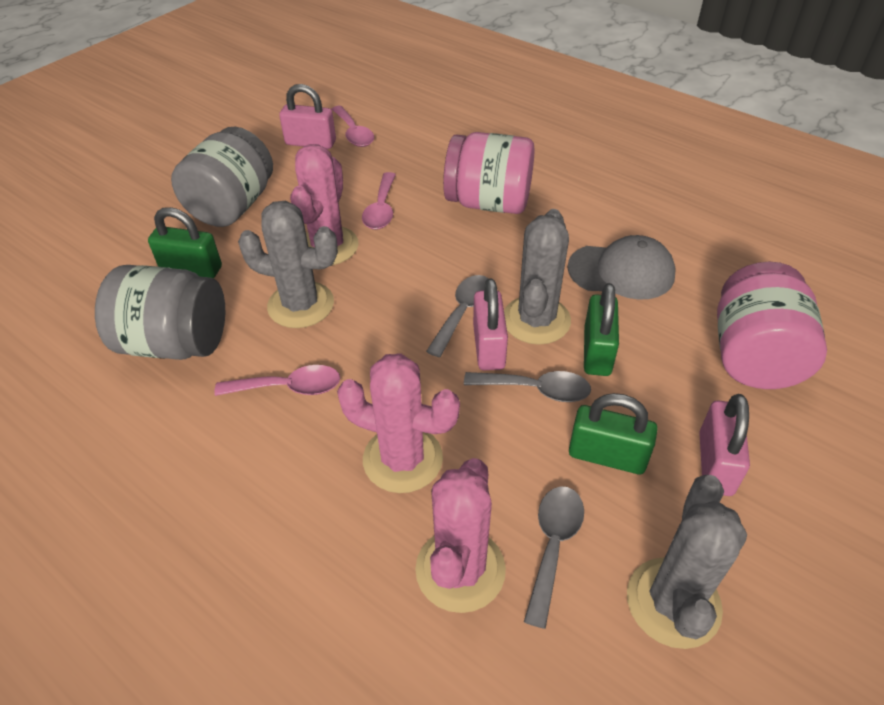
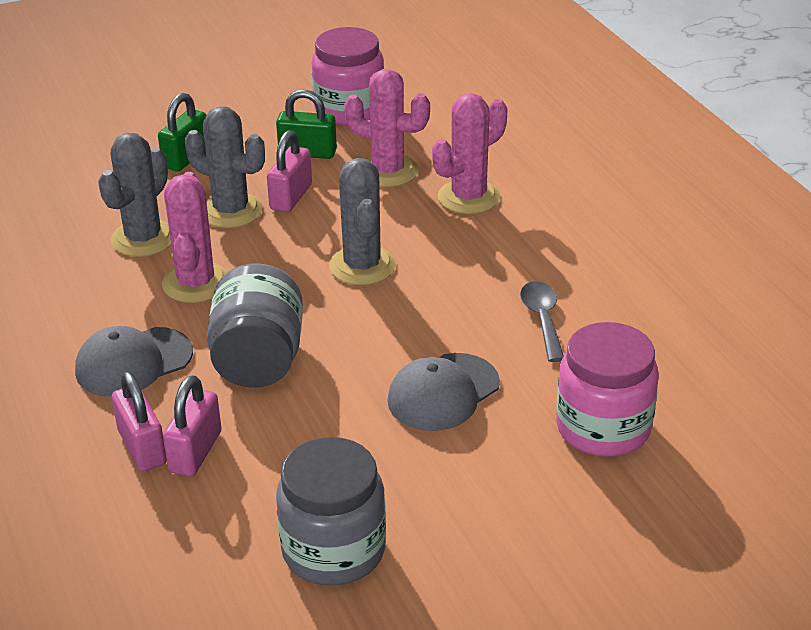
green padlock: [148,207,222,278] [569,393,658,474] [584,283,619,376] = 3 -> [158,93,206,172] [276,89,337,159] = 2
grey cap: [567,235,676,299] = 1 -> [75,326,193,397] [387,353,500,431] = 2
grey spoon: [426,275,489,357] [464,371,591,402] [524,486,584,629] = 3 -> [520,281,564,362] = 1
pink spoon: [214,365,340,396] [332,106,374,147] [362,172,396,230] = 3 -> none = 0

